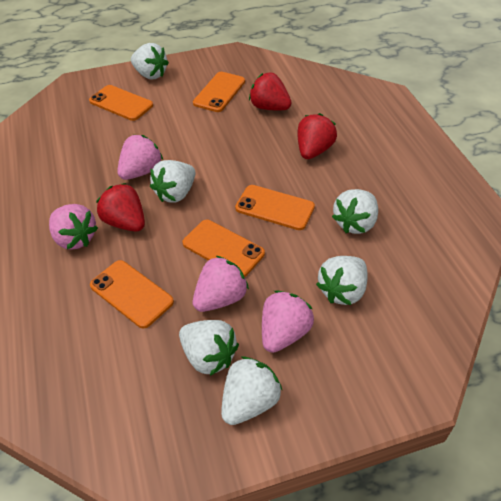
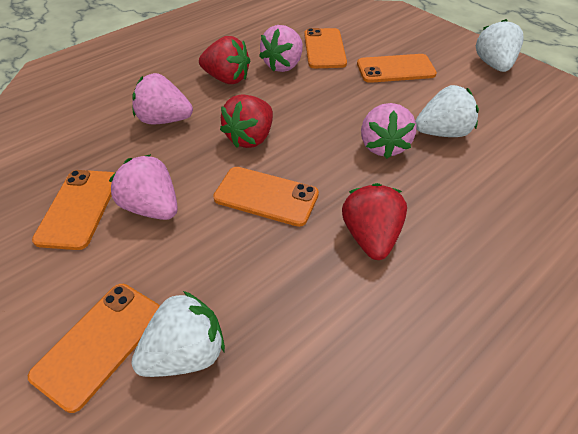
white strawberry: [131,43,169,79] [150,160,196,203] [179,320,239,376] [221,356,283,425] [316,256,368,305] [332,189,378,234] = 6 -> [131,291,225,377] [415,85,479,137] [476,19,524,72] = 3

